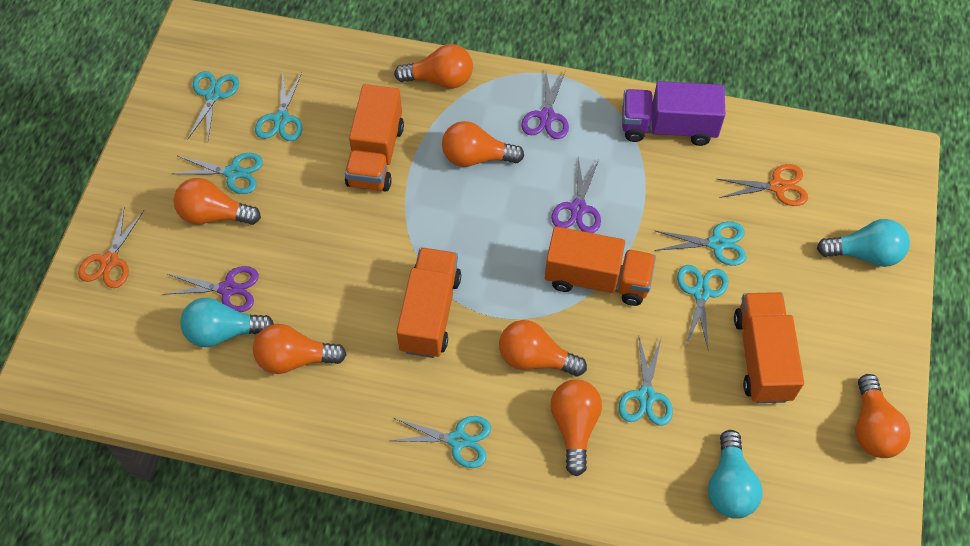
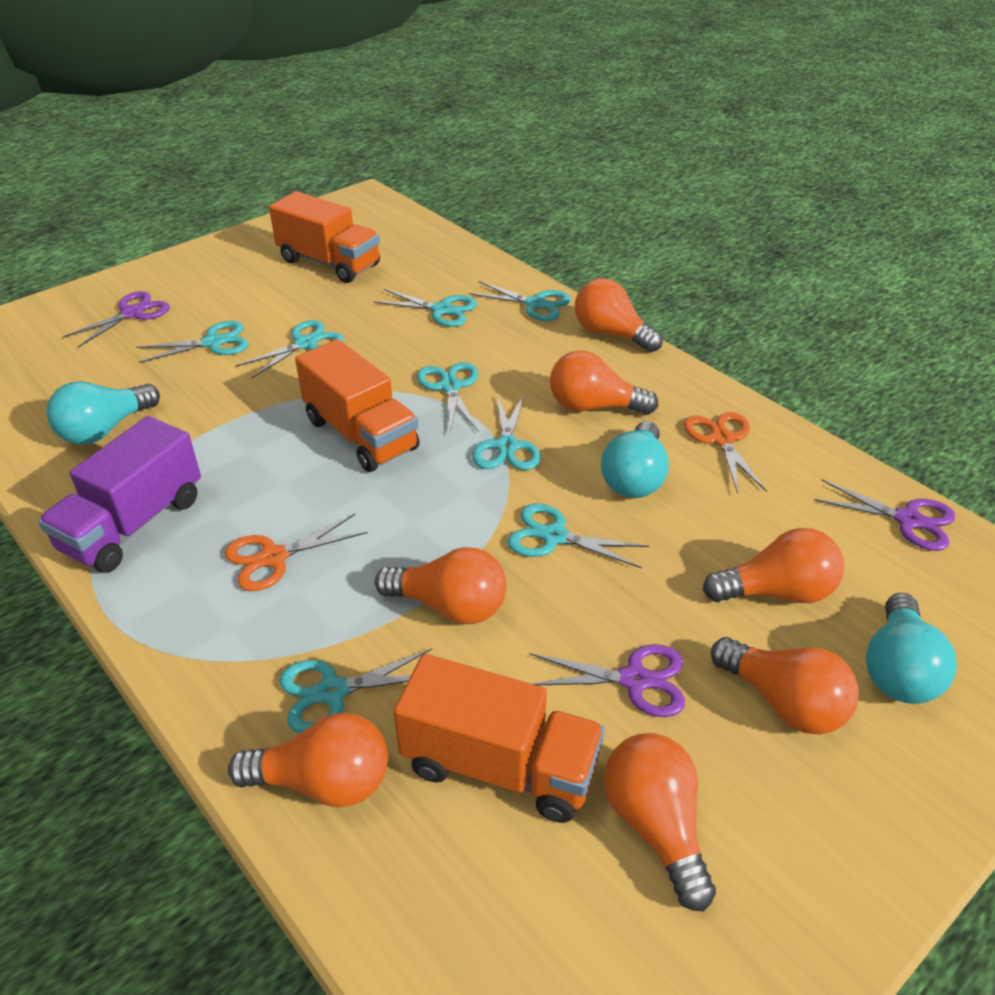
orange truck: [345,84,404,191] [396,247,461,358] [545,226,656,306] [734,292,804,403] = 4 -> [269,191,380,283] [295,339,420,472] [393,654,605,823] = 3
turquoise scissors: [172,153,263,194] [187,71,239,140] [255,71,303,141] [390,416,491,468] [618,337,673,426] [655,221,746,266] [677,265,729,352] = 7 -> [136,321,249,363] [236,320,344,378] [279,648,432,733] [374,289,477,327] [417,362,478,431] [468,281,571,321] [472,395,541,470] [507,503,649,568] = 8

